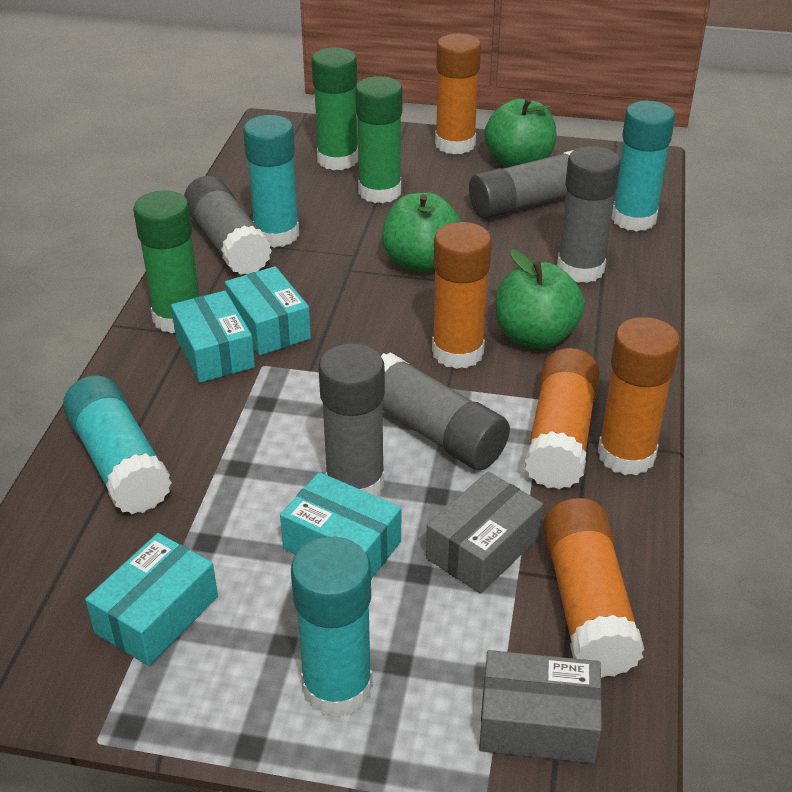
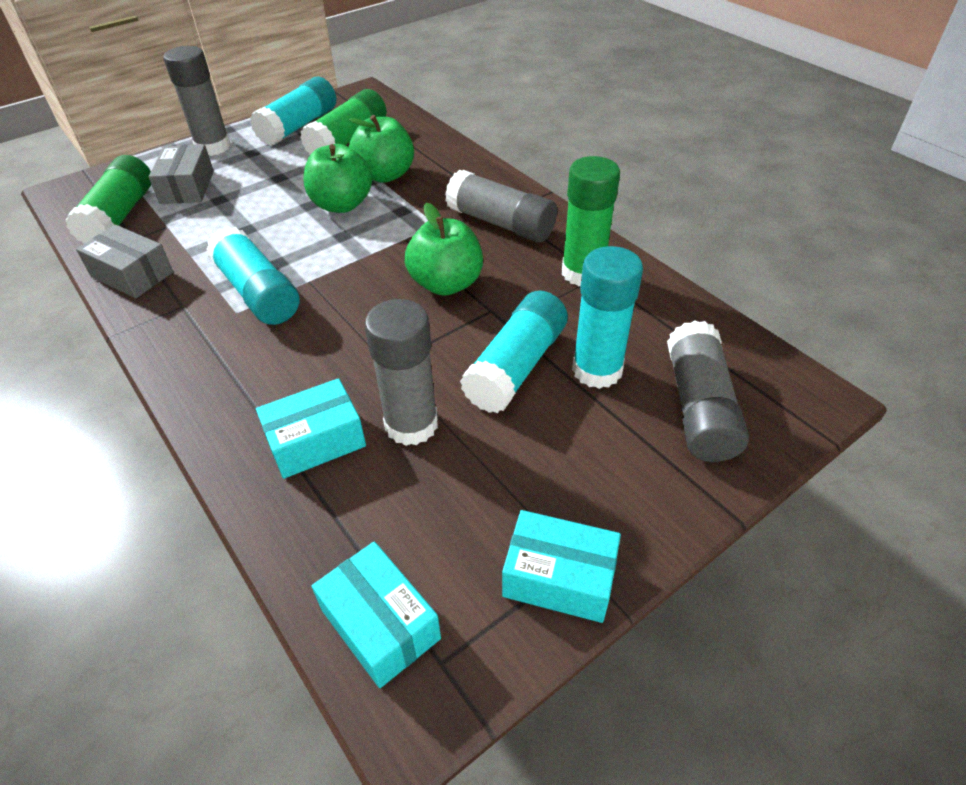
grey glue stick: [184,176,272,275] [318,343,385,496] [381,352,510,470] [469,150,574,219] [557,146,620,283] = 5 -> [163,46,231,156] [365,299,438,446] [445,170,557,242] [667,320,749,462] = 4
orange glue stick: [432,222,492,369] [435,34,481,154] [525,348,600,489] [543,498,644,678] [598,317,680,475] = 5 -> none = 0
turquoise box: [85,533,218,666] [171,291,255,383] [225,266,311,356] [280,472,401,579] = 4 -> [256,378,366,479] [311,542,441,688] [502,510,621,623] = 3

